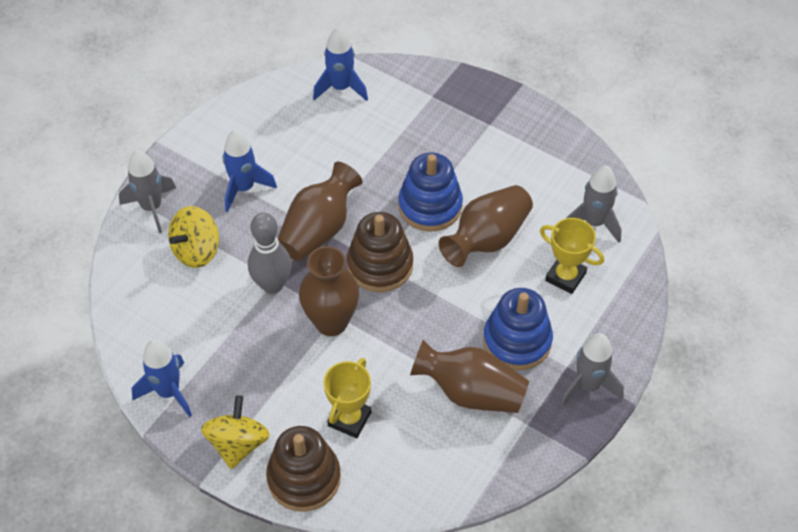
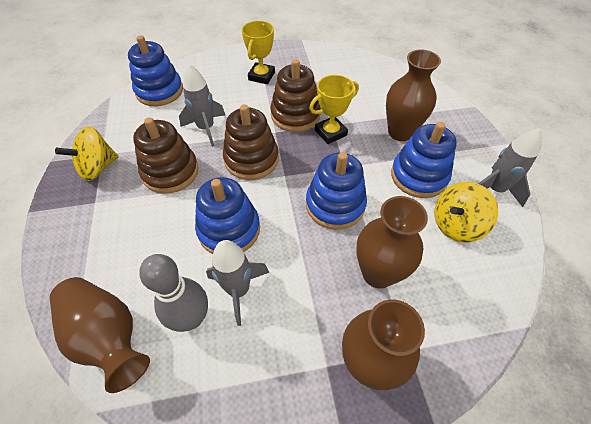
blue rocket: [132,340,192,417] [223,130,277,212] [313,27,368,101] = 3 -> none = 0
blue stacking toy: [398,153,463,232] [483,288,553,370] = 2 -> [128,35,183,106] [195,177,260,254] [306,152,367,230] [391,122,457,198] = 4
brown stacking toy: [266,426,341,512] [347,212,413,292] = 2 -> [133,117,199,194] [223,104,279,180] [270,59,321,132] = 3

